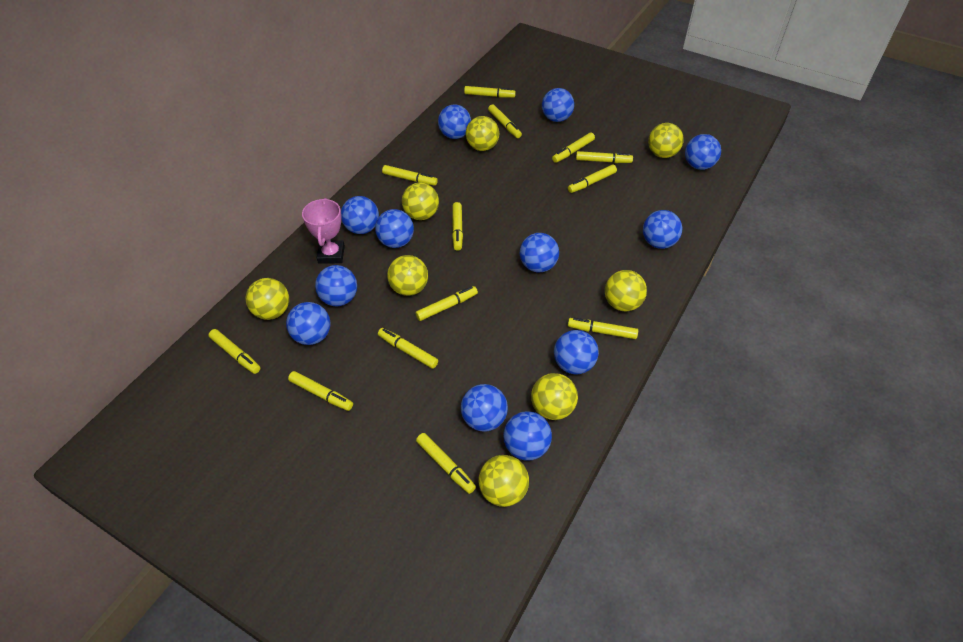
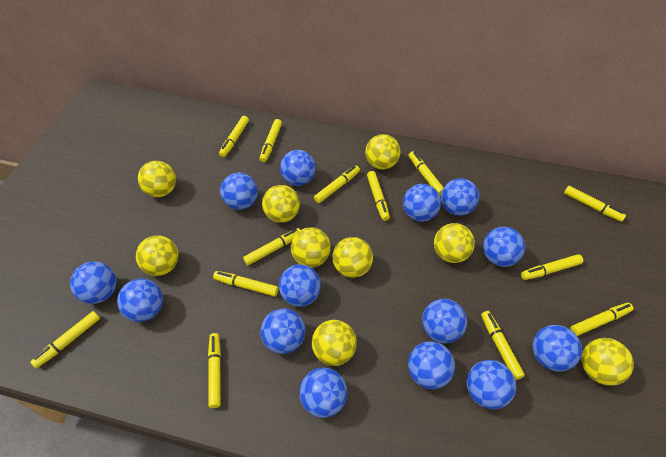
blue ball: [286,302,330,345] [315,265,357,306] [341,196,379,234] [375,209,414,248] [438,104,471,139] [461,384,508,431] [503,411,552,461] [520,233,559,272] [542,88,574,122] [554,330,599,374] [643,210,682,249] [685,134,721,170] = 12 -> [70,262,116,304] [117,278,163,322] [220,173,258,210] [261,308,305,354] [279,264,321,307] [280,150,316,186] [299,368,347,418] [403,184,441,222] [408,341,455,389] [422,299,467,343] [441,178,479,216] [467,360,516,409] [483,227,525,267] [532,325,582,372] = 14
pink trophy: [302,198,345,264] = 1 -> none = 0
yellow ball: [246,278,289,320] [387,255,428,296] [402,183,439,220] [466,116,499,151] [478,455,529,507] [531,373,578,420] [605,270,647,311] [648,123,684,158] = 8 -> [136,235,179,276] [138,161,176,197] [262,185,300,223] [291,227,331,268] [312,320,357,366] [332,237,373,278] [365,134,400,170] [434,223,475,263] [581,338,634,386] = 9

